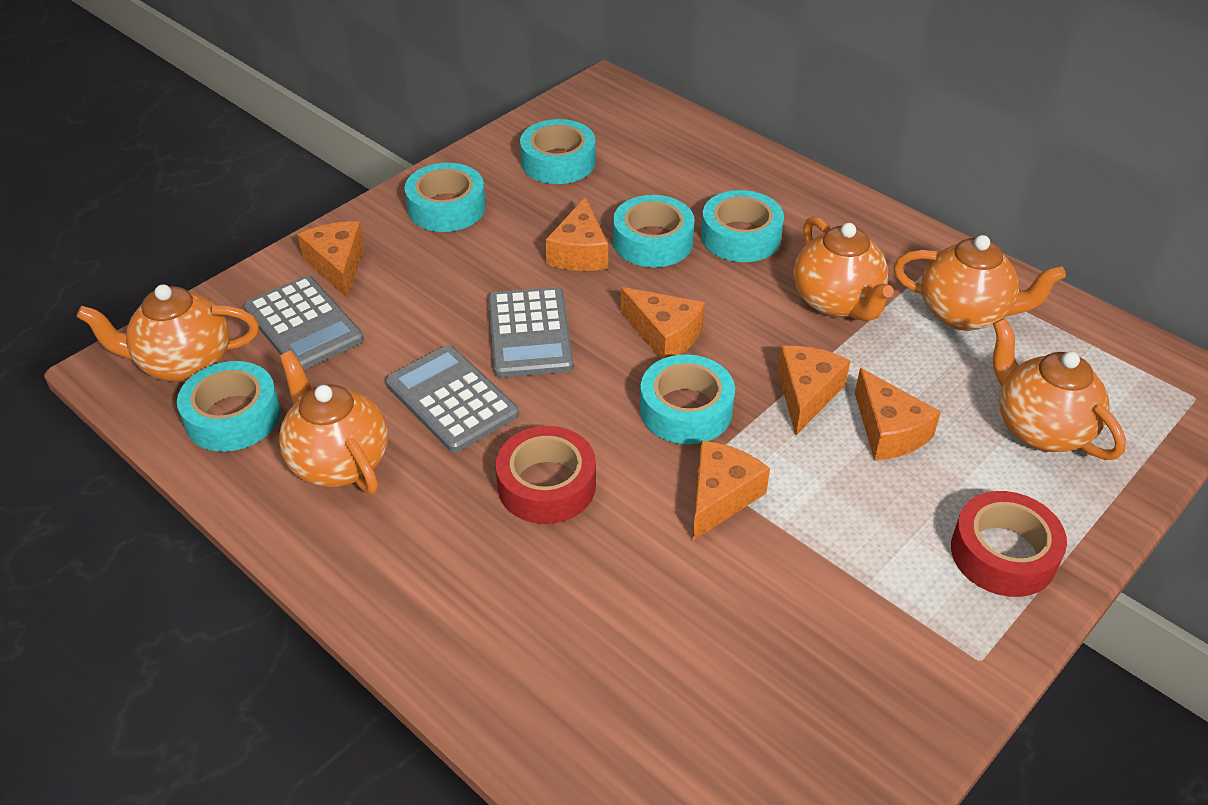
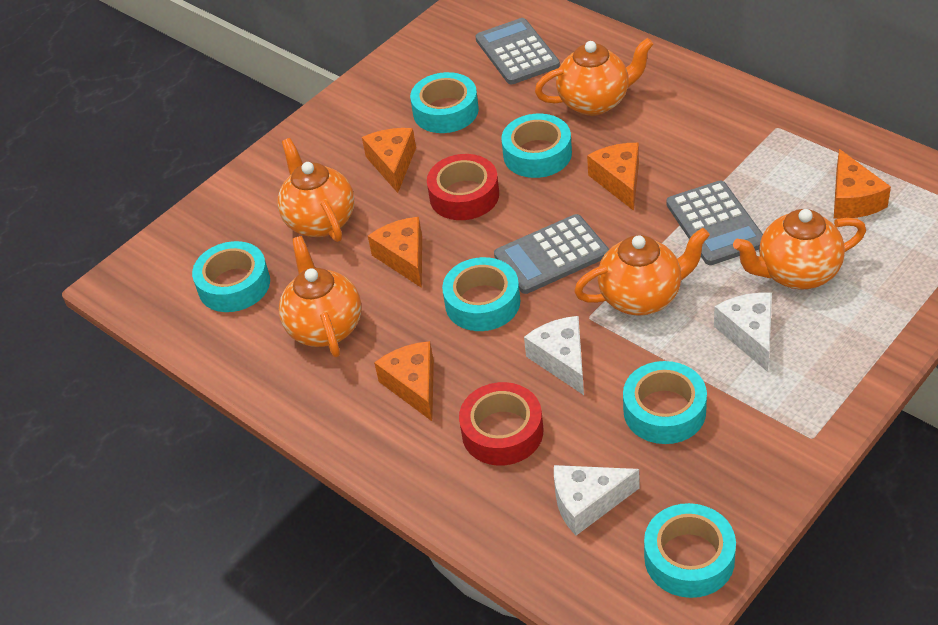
orange cheese: [298,221,364,298] [545,197,608,271] [621,287,705,359] [693,440,770,540] [778,346,851,435] [855,368,941,461] = 6 -> [362,128,416,193] [368,217,422,288] [374,341,434,421] [587,143,639,211] [834,149,891,219] = 5
white cheese: none = 0 -> [524,316,584,395] [554,465,640,536] [714,293,772,372] = 3

